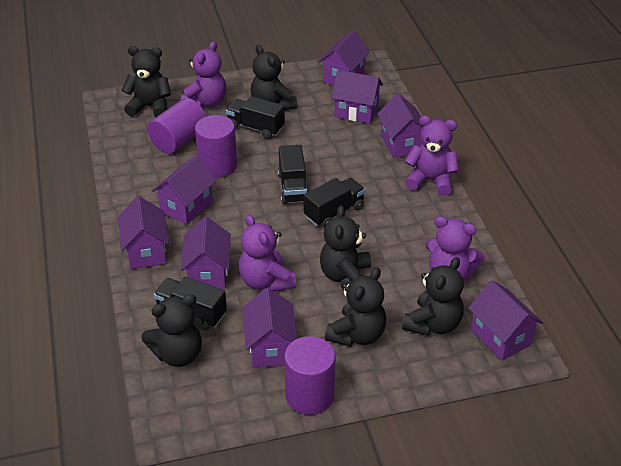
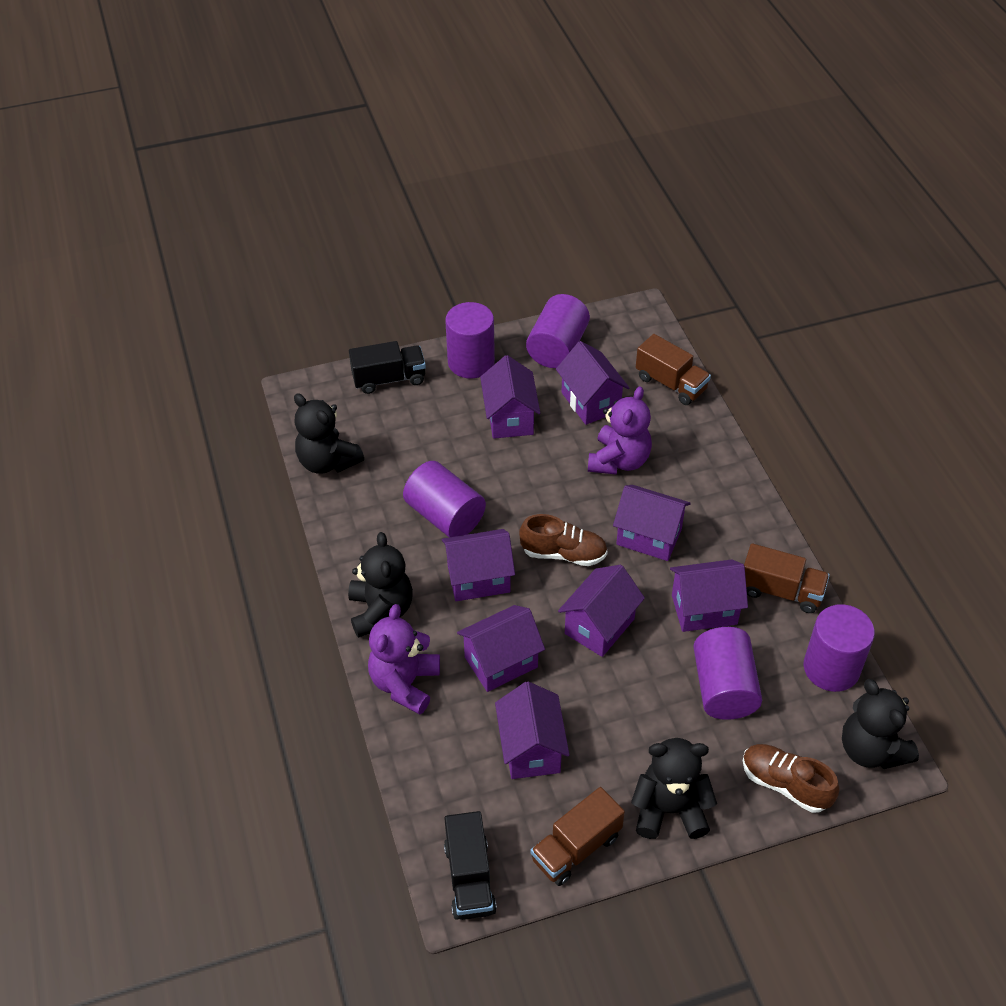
black teddy bear: [121,46,171,117] [141,294,205,367] [251,45,298,110] [320,205,371,288] [325,267,386,347] [402,257,464,336] = 6 -> [294,393,364,474] [348,532,413,638] [631,738,717,839] [842,679,919,769] = 4
black truck: [154,277,227,331] [226,96,285,139] [278,145,308,204] [304,178,365,228] = 4 -> [349,341,426,394] [444,811,497,920] = 2
brown shoe: none = 0 -> [519,514,608,566] [743,744,840,813] = 2
brown truck: none = 0 -> [531,787,625,886] [636,334,711,405] [744,543,830,613] = 3
purple cylinder: [147,98,206,154] [195,115,237,178] [284,336,336,415] = 3 -> [403,461,486,537] [445,302,495,378] [526,294,590,368] [693,627,762,720] [804,604,875,692] = 5
purple teddy bear: [181,41,226,109] [239,214,296,292] [405,116,459,196] [426,216,485,281] = 4 -> [368,604,440,715] [588,386,652,475] = 2

